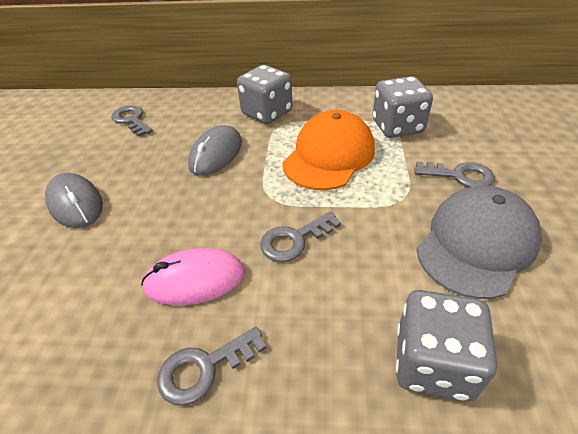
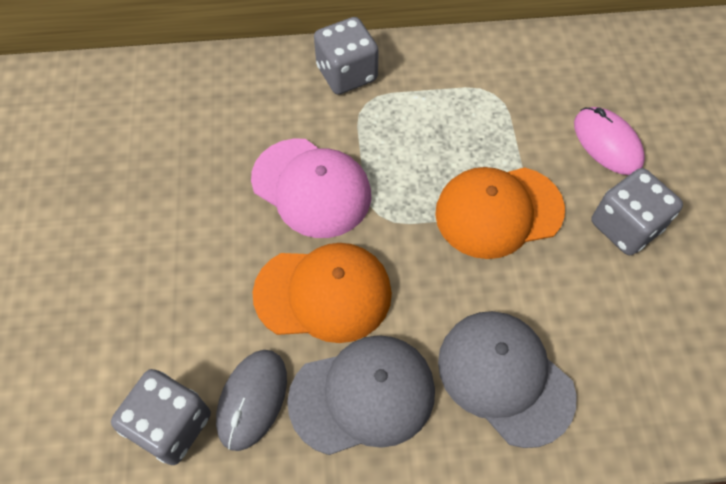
grey cap: [417,186,542,299] = 1 -> [287,335,435,455] [438,311,577,448] = 2
grey key: [111,105,153,137] [157,327,267,405] [260,212,341,262] [414,162,495,187] = 4 -> none = 0
grey mouse: [45,173,103,228] [188,125,242,176] = 2 -> [216,350,287,451] = 1
orange cap: [282,110,375,190] = 1 -> [252,243,392,343] [435,167,565,259] = 2
pink cap: none = 0 -> [251,139,371,238] = 1

